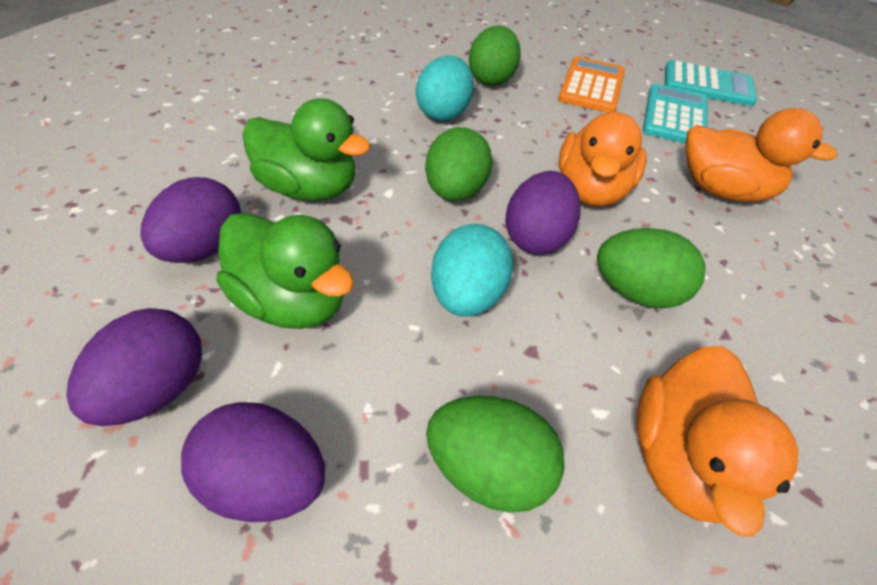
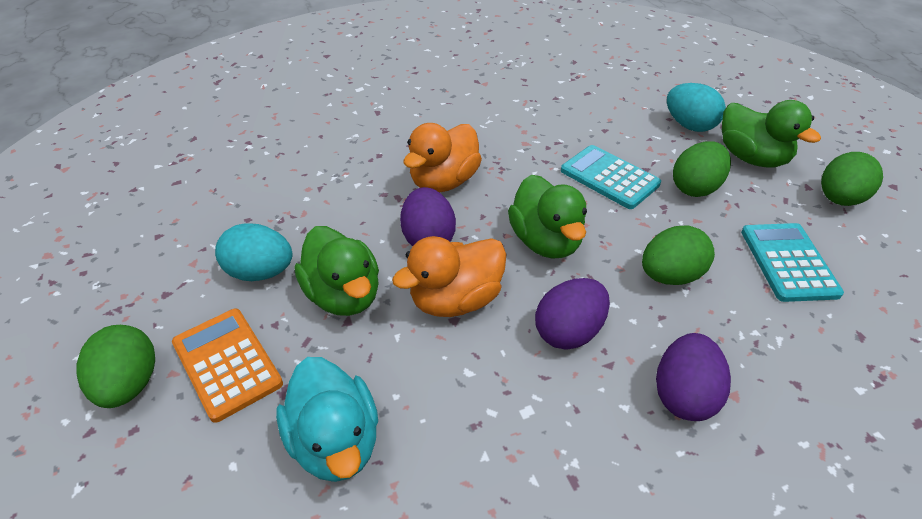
green duck: [216,213,354,329] [242,98,371,201] = 2 -> [295,226,379,316] [508,175,587,259] [722,100,821,168] = 3
orange duck: [558,112,646,207] [637,346,798,537] [685,108,838,202] = 3 -> [392,236,506,317] [403,123,482,192] = 2
purple egg: [66,308,202,426] [140,177,241,263] [181,402,325,522] [505,171,581,254] = 4 -> [400,187,456,246] [535,278,610,350] [656,333,731,421] = 3
turquoise duck: none = 0 -> [276,357,378,482] = 1

